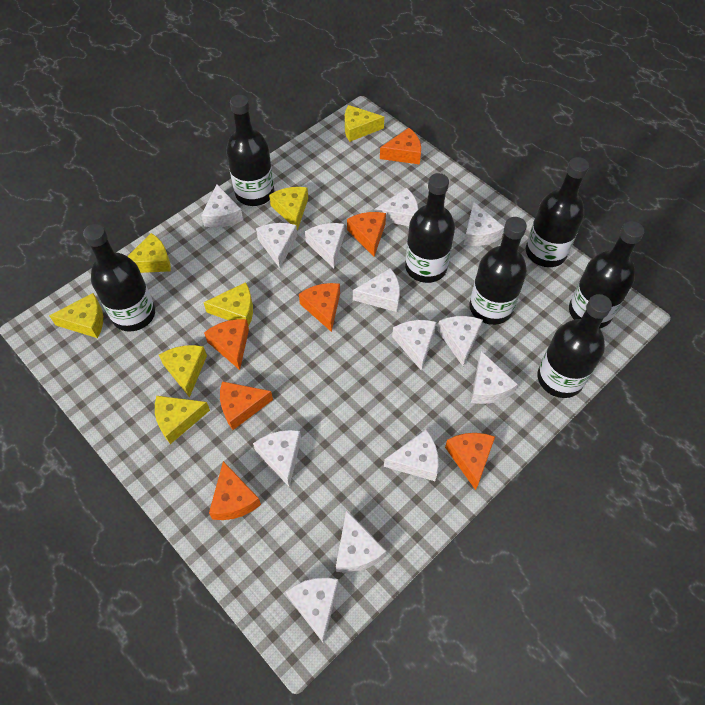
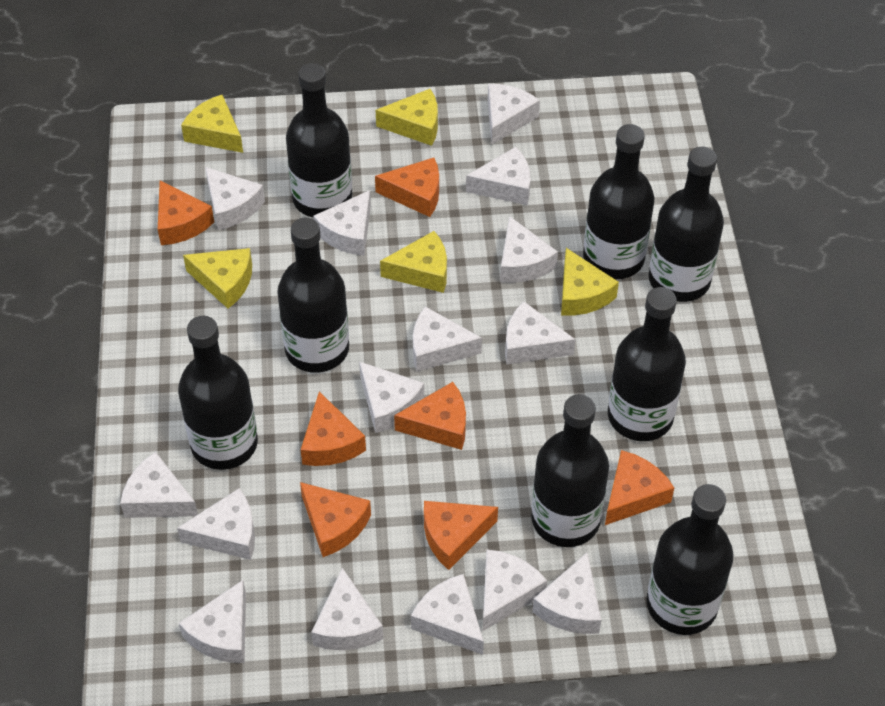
black bottle: [83,224,155,332] [226,95,274,206] [405,173,455,283] [470,217,527,325] [526,157,589,267] [538,294,612,398] [569,221,644,328] = 7 -> [178,316,258,470] [277,218,349,373] [286,63,352,217] [531,394,609,547] [583,124,654,279] [608,287,686,441] [646,484,734,635] [649,147,724,302] = 8
white cheese: [201,184,243,227] [253,430,301,487] [256,223,297,268] [286,577,339,644] [305,223,345,268] [336,511,386,573] [353,268,400,312] [375,188,418,226] [384,430,439,481] [392,320,436,371] [437,316,483,366] [464,201,504,246] [471,351,518,404] = 13 -> [120,452,198,518] [177,488,255,560] [179,580,246,663] [205,167,265,230] [311,568,383,650] [313,190,371,256] [359,362,424,433] [411,574,484,655] [413,307,482,371] [466,147,530,205] [483,549,547,631] [488,84,540,145] [500,216,558,283] [505,302,575,365] [532,552,601,634] = 15
yellow cheese: [49,293,103,338] [127,233,171,273] [155,396,210,444] [159,345,207,398] [203,282,253,327] [269,187,308,230] [345,105,384,142] = 7 -> [181,95,243,153] [183,248,252,309] [376,89,438,146] [380,231,447,293] [561,248,619,316] = 5

